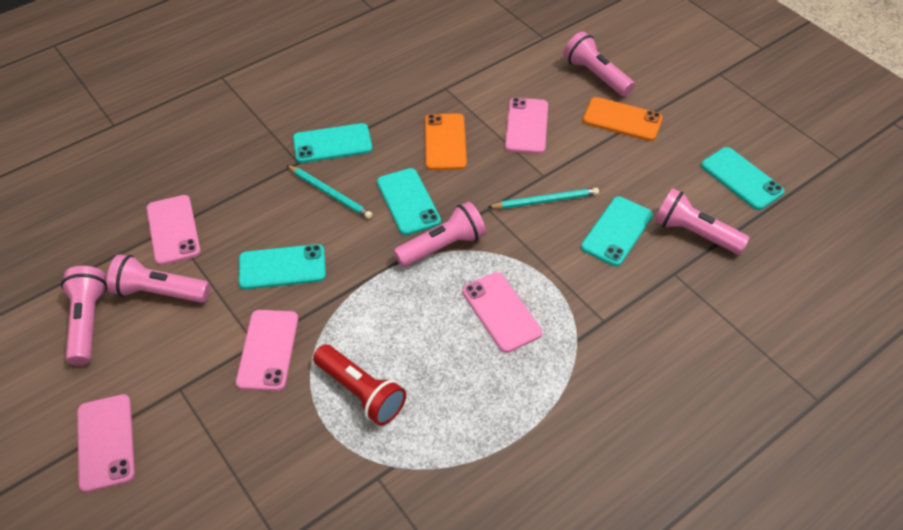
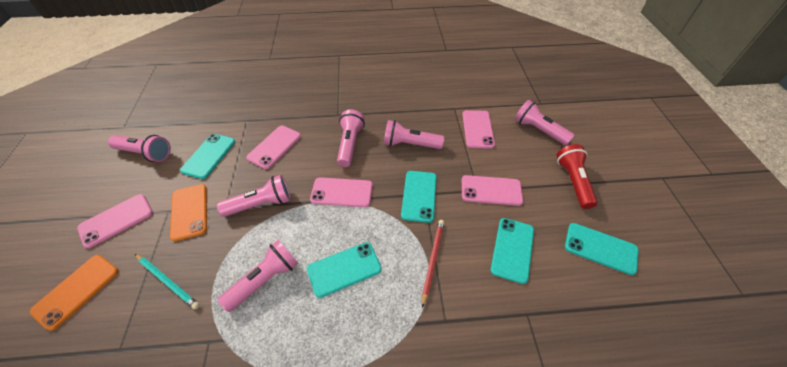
pink flashlight: [61,266,107,365] [107,254,210,303] [394,202,486,267] [563,31,635,96] [654,188,750,255] = 5 -> [108,135,171,162] [217,175,291,217] [218,240,298,312] [337,110,365,167] [384,120,444,149] [515,100,575,145] = 6
red pencil: none = 0 -> [422,220,444,308] = 1
turquoise pencil: [287,165,373,219] [488,188,599,209] = 2 -> [135,254,200,309] = 1

